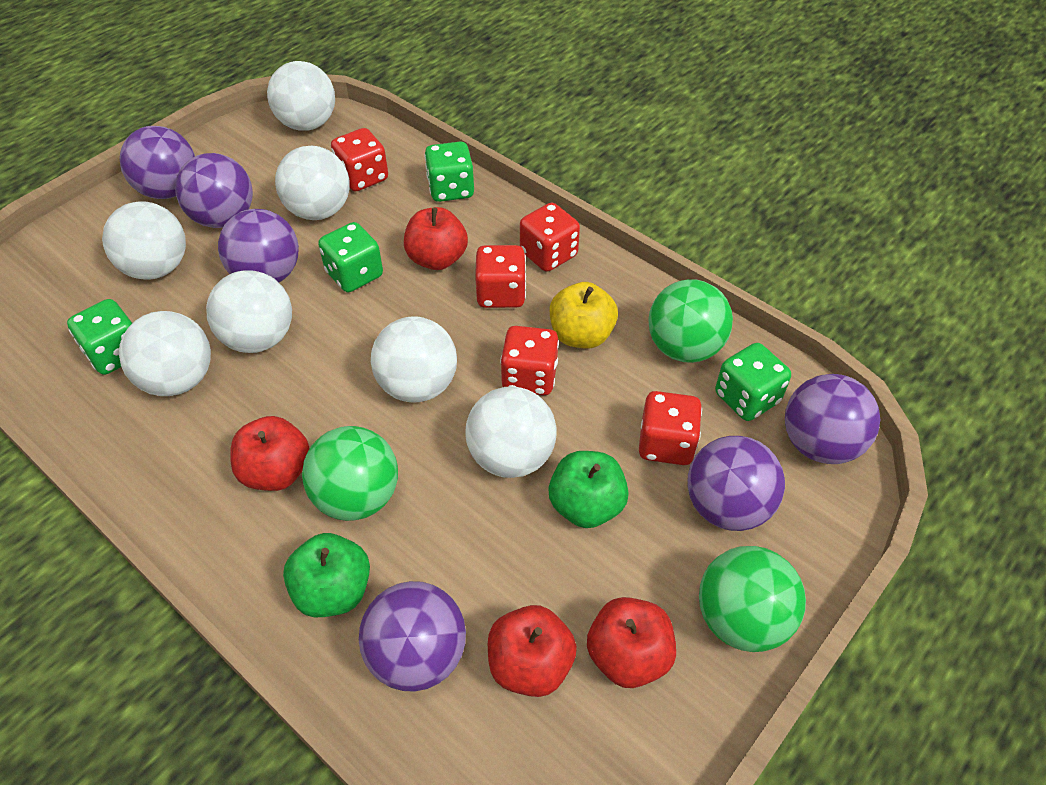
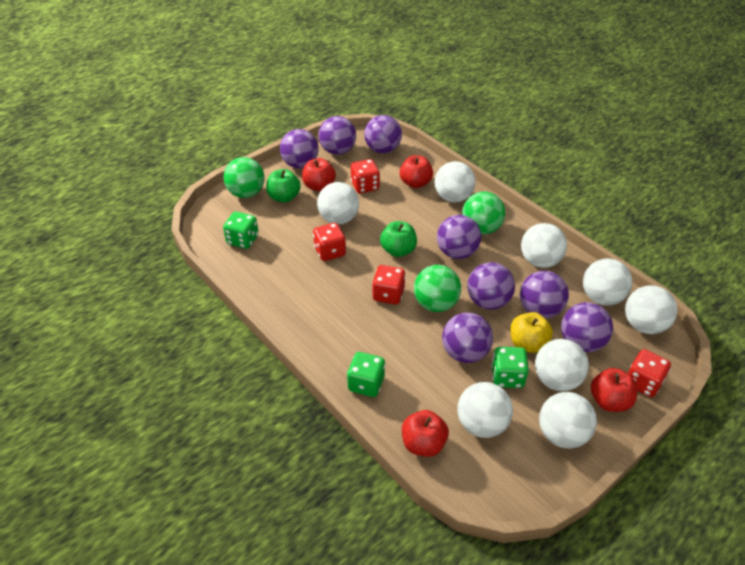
green dice: [67,299,132,375] [318,222,383,292] [424,141,474,202] [715,343,791,421] = 4 -> [223,211,259,249] [347,352,385,397] [491,347,529,388] = 3
purple ball: [119,126,195,199] [175,153,253,228] [218,209,299,282] [359,581,466,692] [687,436,785,531] [785,374,880,464] = 6 -> [280,129,319,168] [318,116,356,155] [364,115,402,154] [437,215,481,259] [442,312,493,363] [467,262,515,310] [520,271,569,319] [561,302,613,352] = 8
red dice: [331,128,388,191] [475,245,526,308] [500,326,559,395] [520,203,580,272] [639,391,702,465] = 5 -> [313,223,346,261] [351,159,380,193] [372,265,406,305] [628,349,671,397] = 4
white ball: [102,201,186,279] [119,311,211,396] [206,270,292,353] [267,61,335,131] [275,146,350,220] [371,316,457,403] [465,386,557,478] = 7 -> [317,182,359,224] [435,161,476,202] [457,382,513,438] [521,223,567,268] [535,339,589,391] [539,392,597,449] [583,259,632,306] [625,285,677,334] = 8

